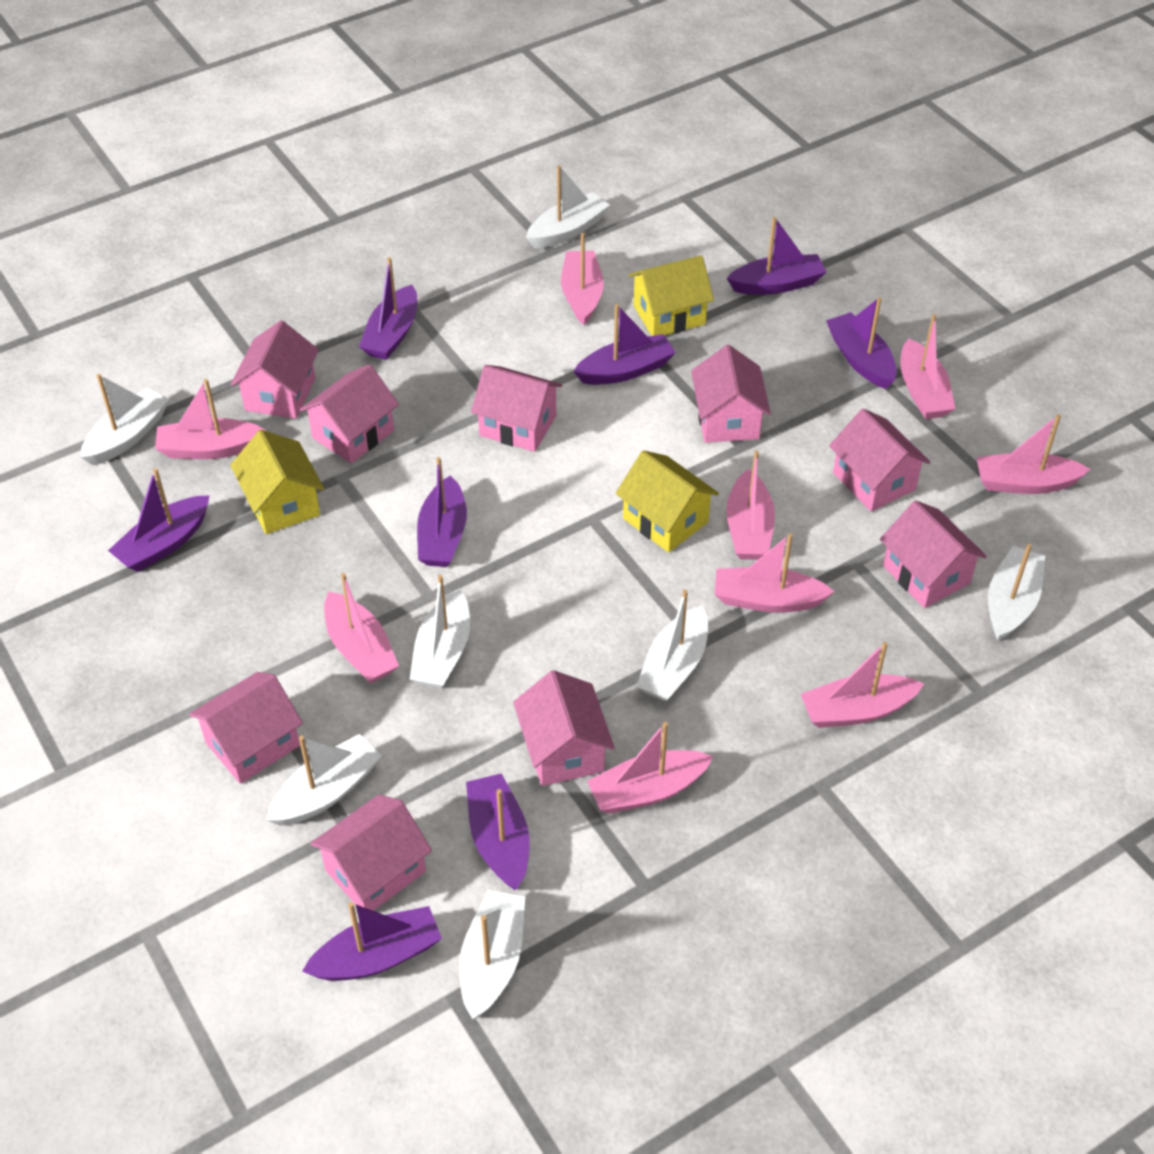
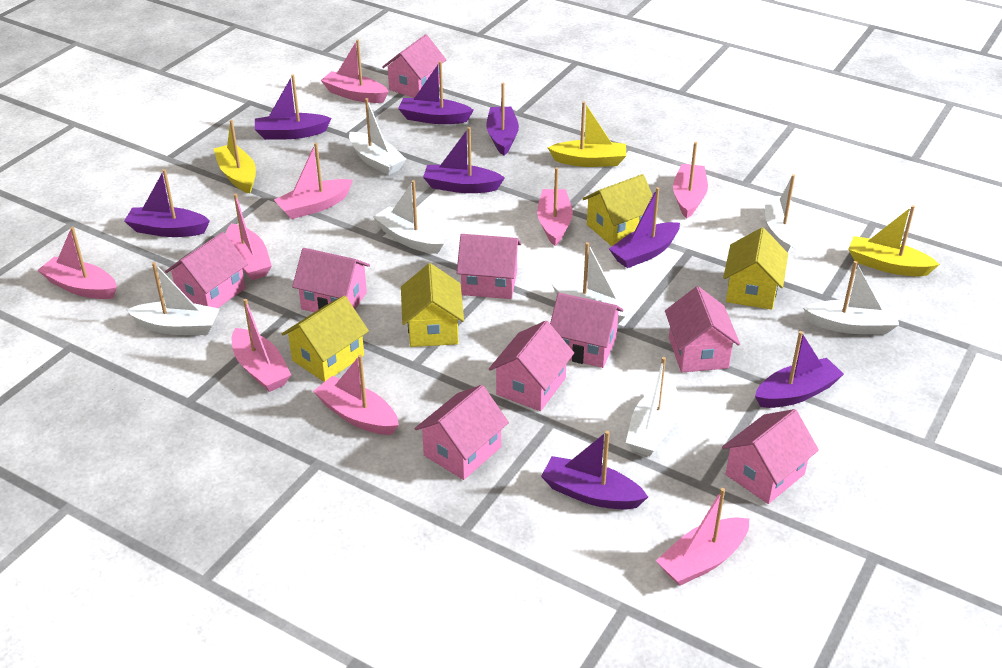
yellow boat: none = 0 -> [214,120,256,194] [547,101,626,167] [848,205,940,276] = 3
yellow house: [230,430,324,534] [616,450,719,553] [628,255,714,336] = 3 -> [282,296,369,382] [401,263,464,347] [582,174,658,246] [723,228,788,310] = 4

